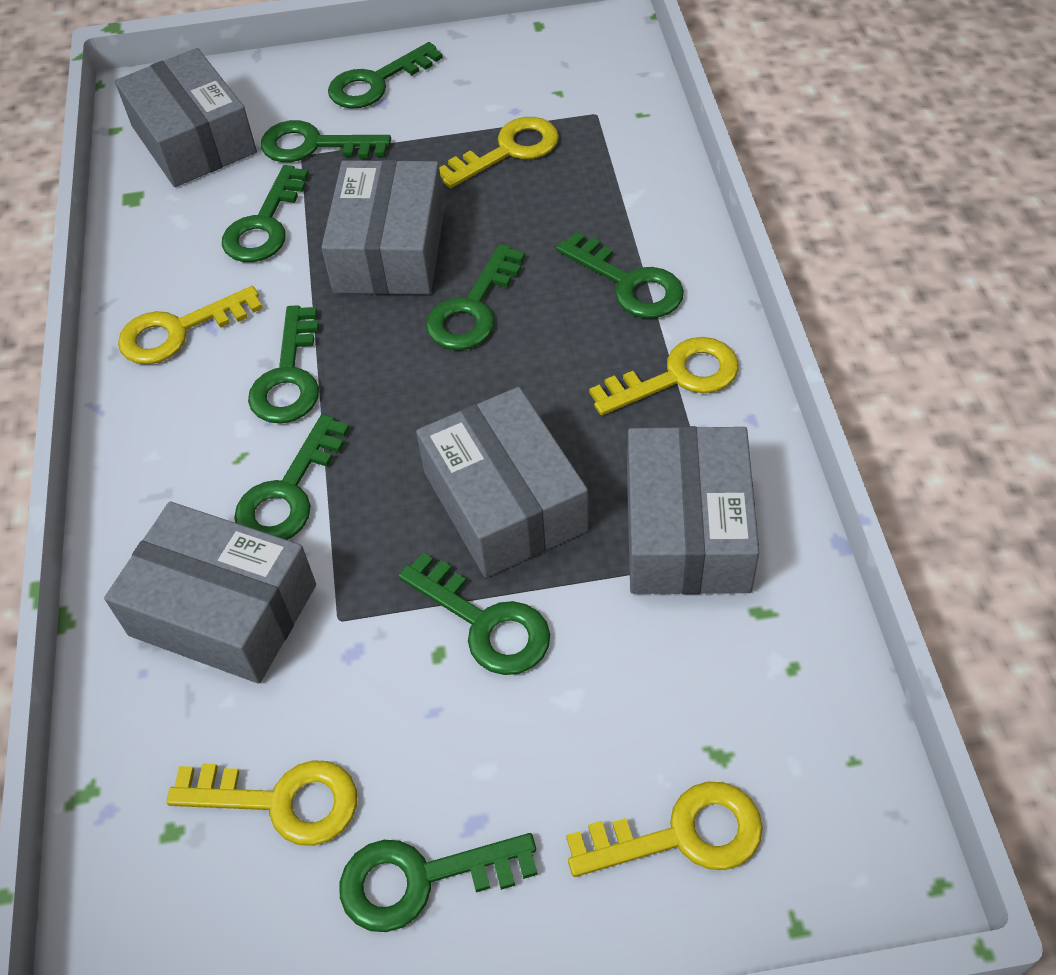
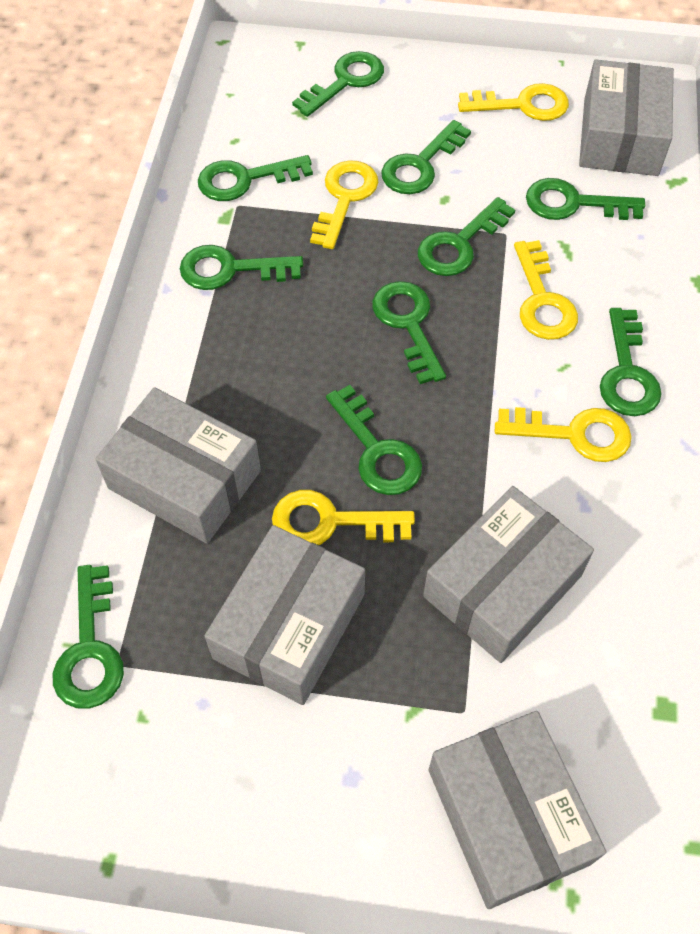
green key: [222,165,309,262] [234,414,350,540] [248,305,319,424] [261,120,391,162] [328,42,443,108] [340,833,538,932] [398,553,550,675] [426,244,525,350] [556,232,684,319] = 9 -> [53,565,124,709] [180,245,303,290] [198,155,313,201] [292,51,384,117] [326,385,422,495] [372,281,446,384] [381,120,471,194] [418,197,515,276] [526,178,645,220] [600,308,661,416] = 10

